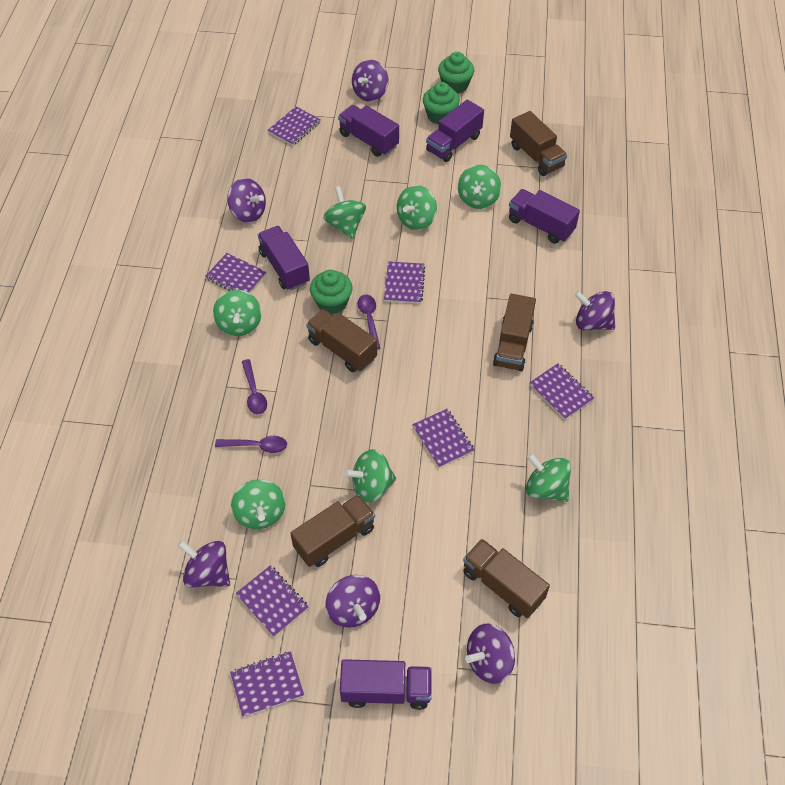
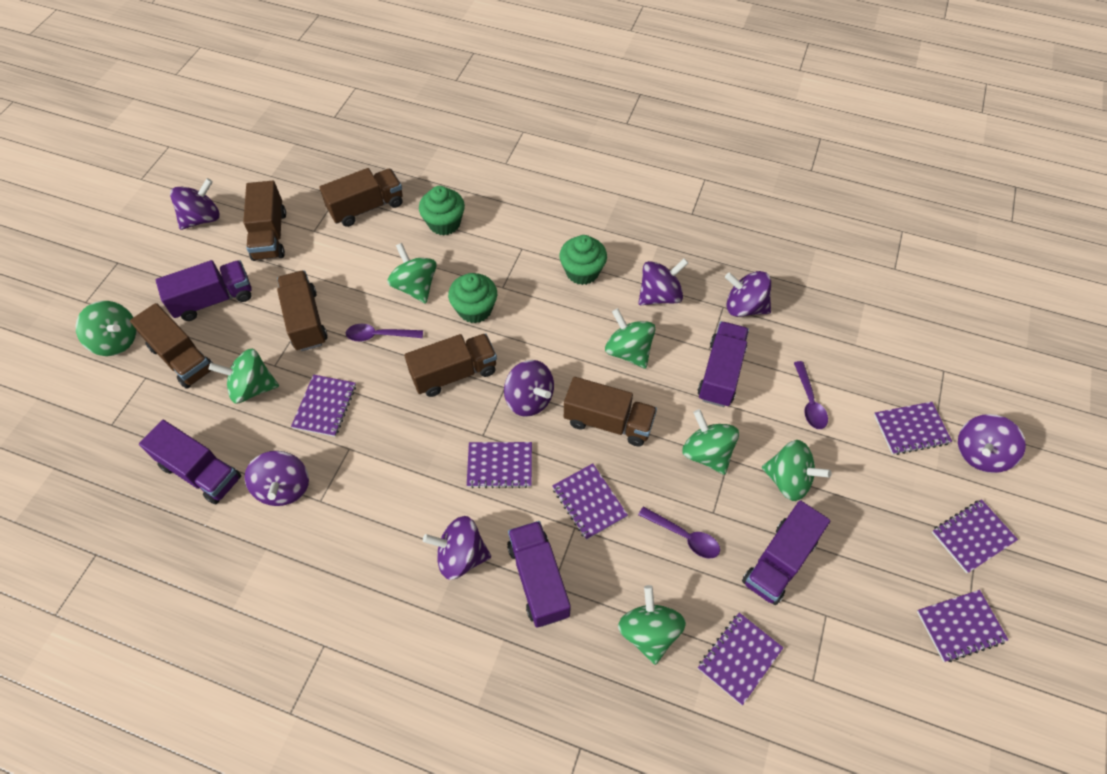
brown truck: [290,494,375,567] [306,309,377,372] [463,539,550,618] [493,294,536,371] [510,111,567,176] = 5 -> [130,303,213,389] [243,181,286,261] [277,270,327,351] [319,168,403,227] [404,333,497,397] [564,377,657,446] = 6
purple spinning top: [178,540,230,588] [227,178,266,223] [325,575,380,628] [352,60,388,102] [465,624,515,684] [574,291,615,330] = 6 -> [170,178,220,230] [244,451,309,506] [423,516,491,580] [504,360,554,417] [638,258,688,305] [725,271,771,317] [958,414,1026,473] = 7

